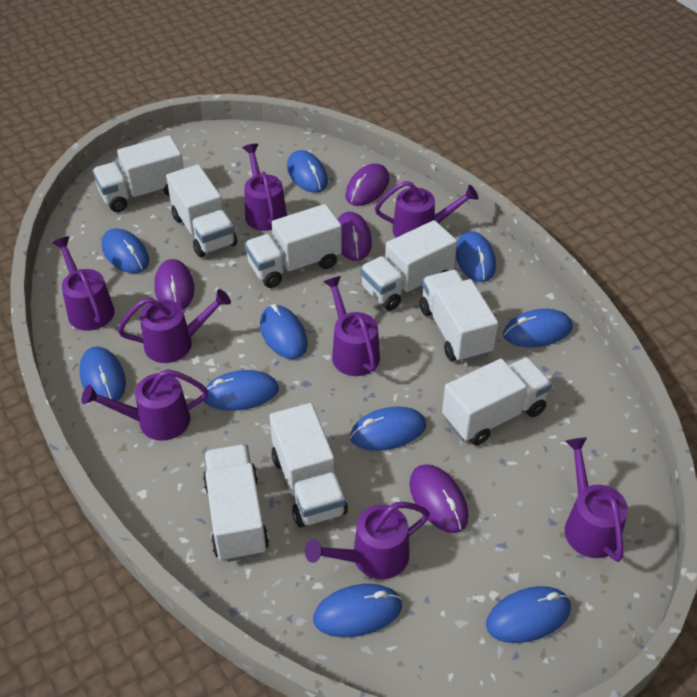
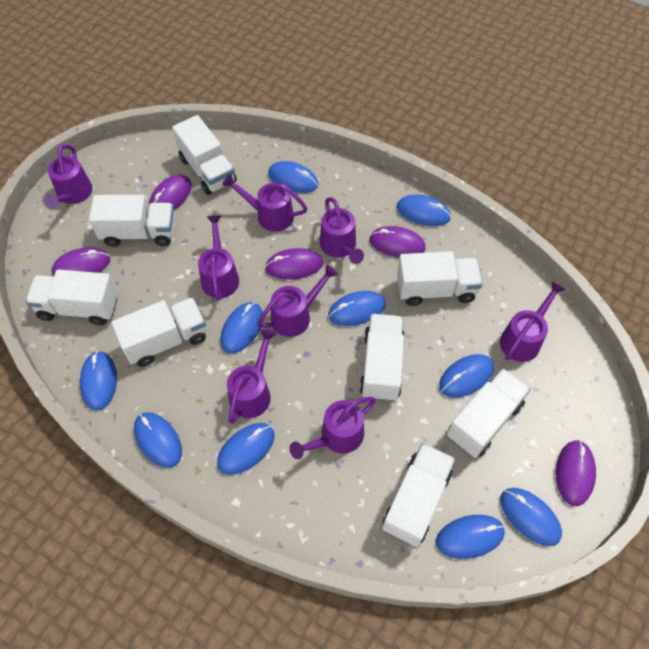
purple mouse: [154,259,194,310] [337,212,372,261] [345,163,389,206] [409,464,469,533] = 4 -> [52,247,110,276] [149,175,192,210] [265,248,323,280] [369,226,426,258] [556,440,596,506] = 5

